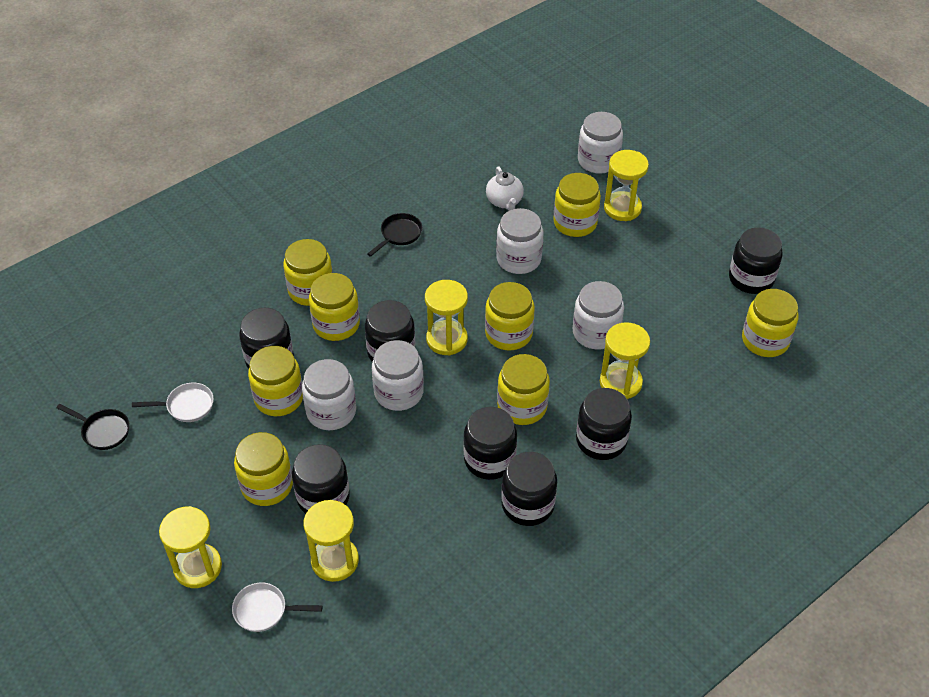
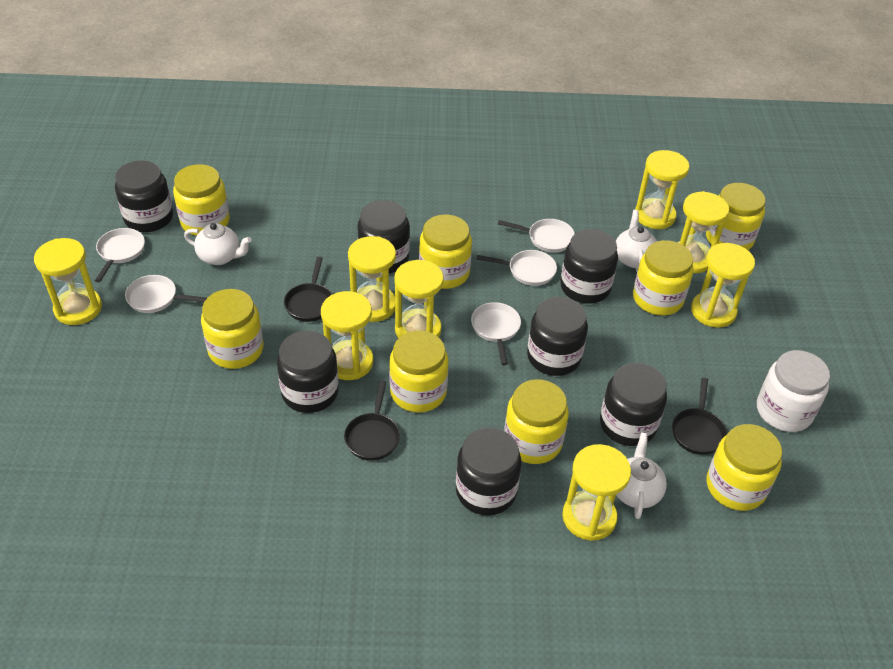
black pan: [57,404,130,450] [367,213,422,257] = 2 -> [284,257,332,322] [344,381,400,461] [672,378,727,455] = 3
white jar: [302,359,356,430] [372,340,424,411] [496,208,543,274] [573,281,624,349] [578,112,623,174] = 5 -> [757,350,830,432] = 1
white pan: [132,383,214,422] [232,582,323,632] = 2 -> [95,228,145,282] [125,275,207,313] [471,302,521,365] [476,250,557,286] [498,219,575,253] = 5
white teapot: [486,166,524,211] = 1 -> [184,223,252,265] [616,210,657,272] [616,432,667,519] = 3
yellow hourglass: [159,506,222,588] [303,500,359,582] [425,280,468,355] [600,322,650,399] [604,150,649,221] = 5 -> [34,238,102,325] [321,291,373,380] [348,236,396,322] [394,260,444,338] [562,444,631,541] [635,150,690,229] [677,191,729,273] [691,243,755,328] = 8

